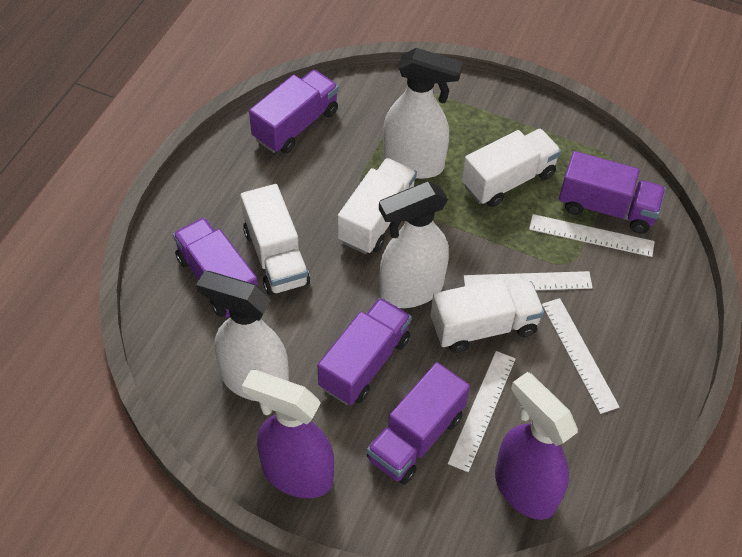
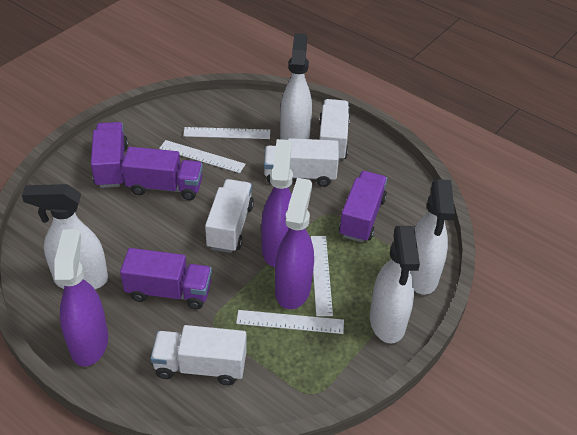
purple spray bottle: [242,370,334,498] [495,372,578,520] = 2 -> [54,229,108,366] [261,139,293,267] [275,178,314,309] = 3
purple truck: [173,217,258,318] [249,70,339,154] [318,298,411,405] [367,362,470,485] [559,151,666,234] = 5 -> [91,122,128,188] [120,248,212,309] [122,147,203,200] [339,171,387,243] = 4
white spray bottle: [196,271,289,401] [379,182,449,308] [383,48,463,179] = 3 -> [22,184,108,289] [280,33,312,140] [370,226,420,344] [410,179,455,295] = 4

